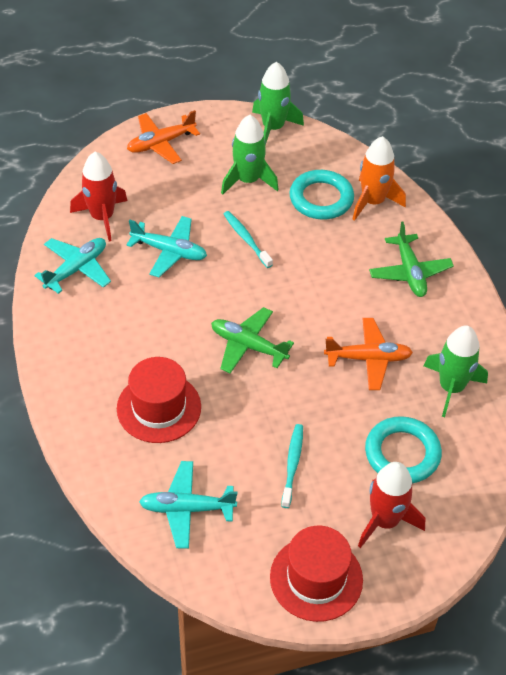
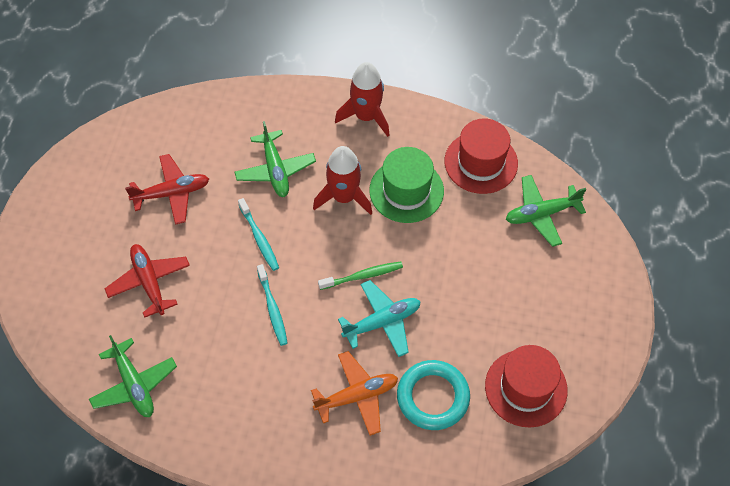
green hat: none = 0 -> [369,147,444,223] = 1
green plane: [211,307,294,373] [369,222,454,297] = 2 -> [89,335,177,417] [235,121,316,197] [506,175,586,247] = 3
green rocket: [221,115,279,195] [252,62,304,145] [424,326,488,417] = 3 -> none = 0
green toothbrush: none = 0 -> [318,261,403,290] = 1
orange plane: [127,110,200,164] [324,318,413,390] = 2 -> [311,351,398,436] = 1
orange rocket: [352,136,406,221] = 1 -> none = 0
red plane: none = 0 -> [105,244,190,318] [125,154,209,225] = 2
turquoise plane: [34,238,111,294] [126,216,207,277] [139,461,237,549] = 3 -> [338,280,421,357] = 1
turquoise ring: [289,170,354,220] [365,416,442,483] = 2 -> [397,360,470,430] = 1

